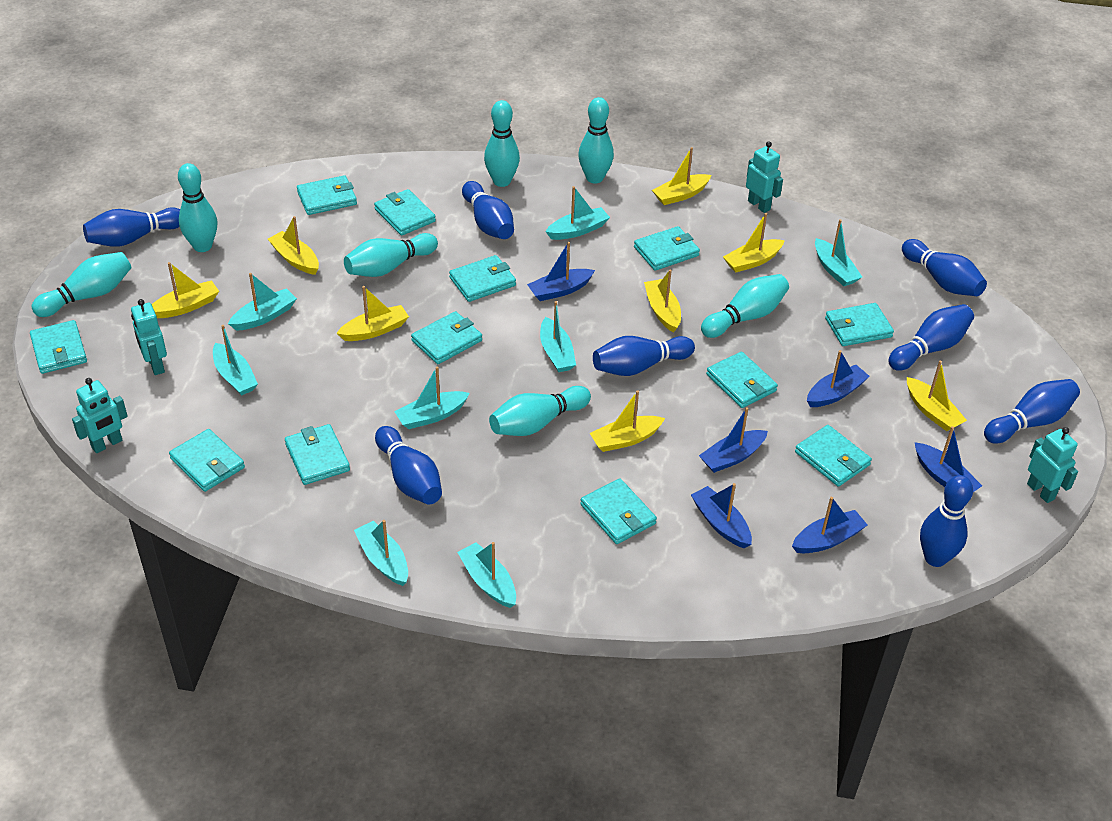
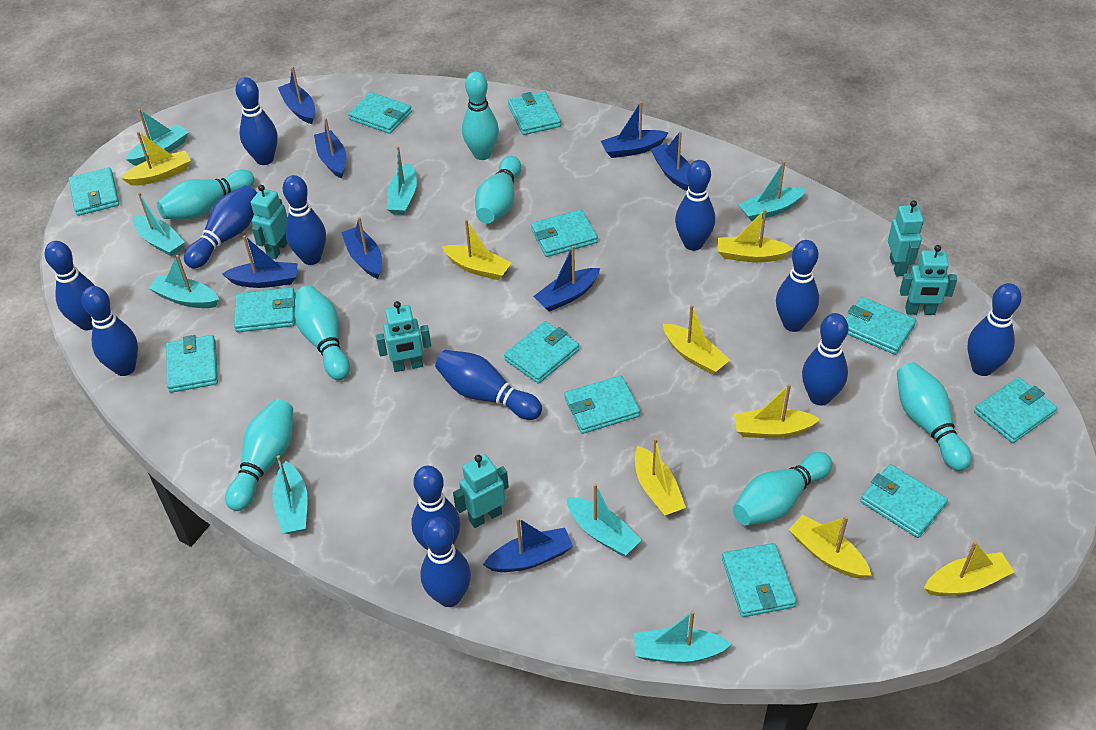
blue boat: [527,242,595,301] [691,483,752,548] [699,407,768,473] [792,497,867,553] [807,350,870,407] [915,426,982,492] = 6 -> [222,235,298,288] [278,67,315,124] [314,118,346,179] [341,217,382,279] [483,518,573,572] [533,246,600,312] [601,101,668,158] [650,131,690,191] = 8
blue bowling pin: [83,207,180,247] [375,426,442,505] [462,181,514,239] [593,336,695,376] [888,304,974,371] [902,239,987,296] [920,475,973,567] [984,379,1080,444] = 8 -> [45,241,95,330] [82,286,138,376] [184,185,257,269] [236,77,278,165] [283,175,326,265] [411,466,460,550] [420,517,471,607] [435,350,542,420] [675,160,715,251] [776,240,819,332] [802,313,848,406] [967,283,1021,376] = 12
turquoise robot: [72,378,128,453] [131,299,167,375] [746,142,783,213] [1027,427,1078,503] = 4 -> [251,185,288,259] [376,301,431,372] [453,454,509,528] [888,200,924,277] [900,245,957,315] = 5

